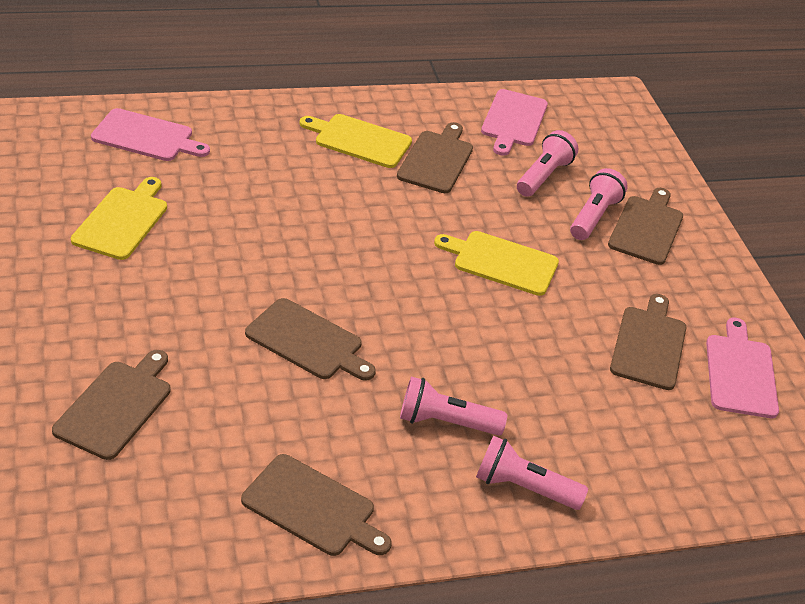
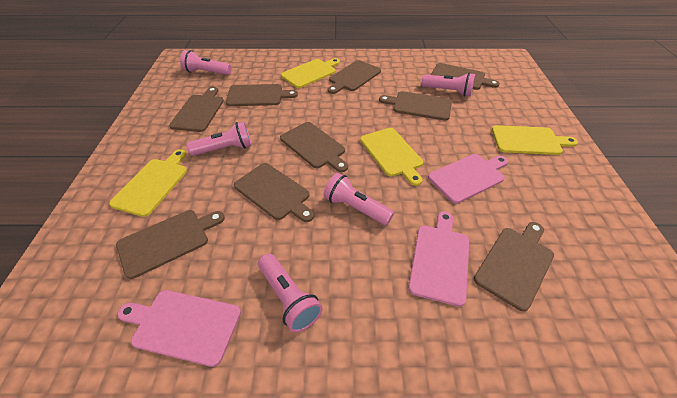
brown cutting board: [52,350,171,460] [241,454,392,556] [245,298,376,381] [397,122,473,193] [608,188,683,265] [610,294,686,390] = 6 -> [116,210,225,279] [169,87,224,132] [226,84,298,106] [234,163,314,222] [280,122,348,172] [328,60,381,94] [379,91,452,121] [431,63,500,90] [474,222,554,311] = 9
pink flashlight: [400,377,507,436] [476,435,588,510] [517,130,578,197] [570,168,628,240] = 4 -> [180,50,231,75] [187,121,252,156] [258,254,323,333] [323,173,394,225] [422,73,475,97] = 5
yellow cutting board: [71,177,167,260] [299,114,412,168] [434,231,559,296] = 3 -> [109,149,187,217] [281,58,340,88] [360,128,423,186] [492,125,578,155] = 4

